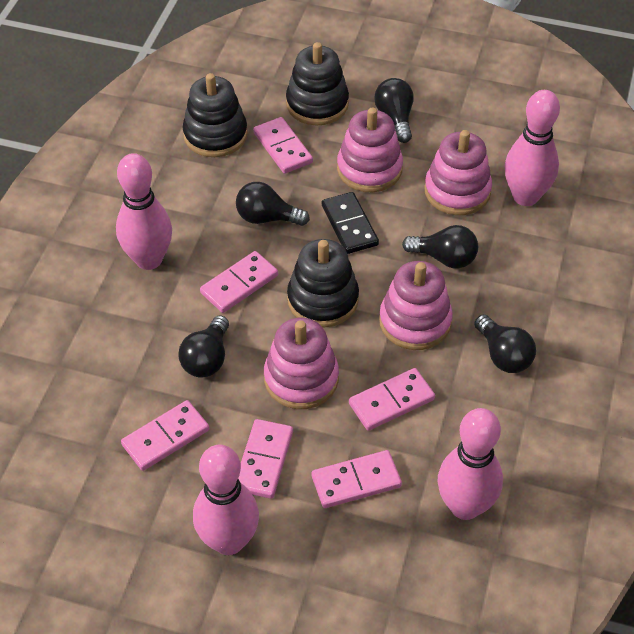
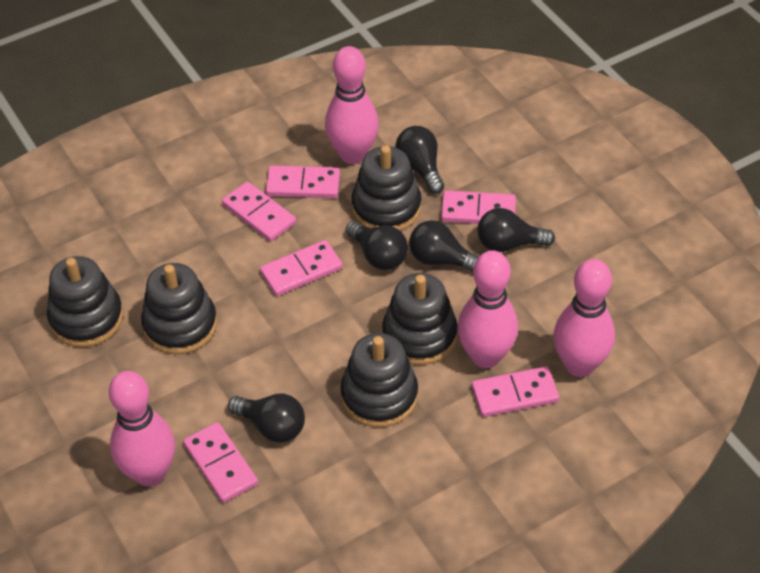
black domino: [322,192,379,254] = 1 -> none = 0
black stacking toy: [182,73,248,157] [286,42,349,125] [287,239,359,328] = 3 -> [47,256,123,347] [141,263,217,354] [340,333,418,427] [351,145,421,231] [382,273,457,365] = 5
pink stacking toy: [264,318,339,409] [337,108,403,193] [379,261,453,350] [424,130,492,215] = 4 -> none = 0

